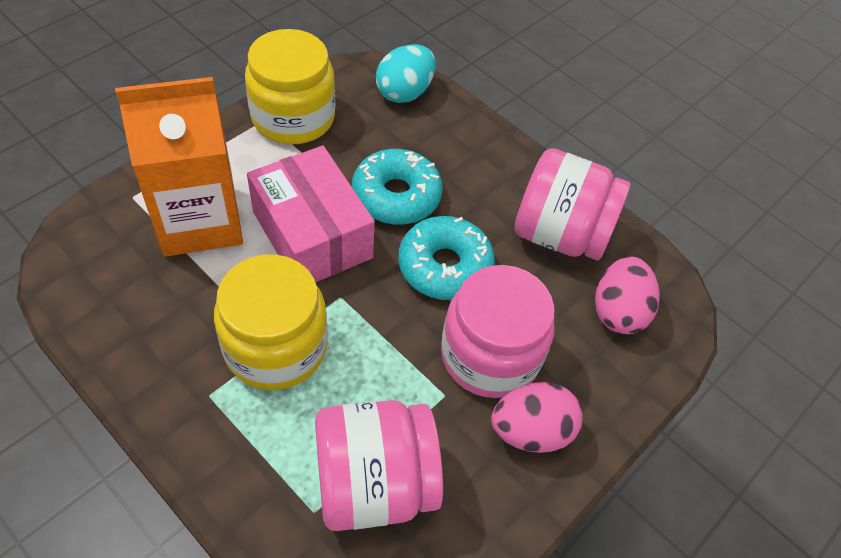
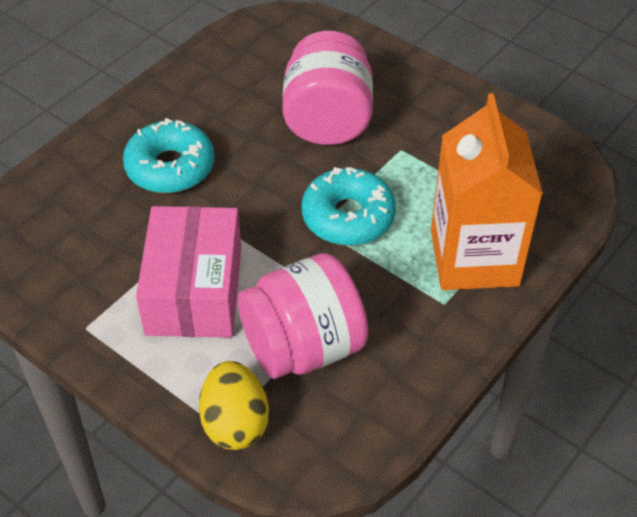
pink egg: [491,382,583,453] [595,257,660,334] = 2 -> none = 0
pink jar: [315,400,443,531] [441,265,555,398] [515,148,631,260] = 3 -> [237,253,368,379] [282,31,373,145] = 2
turquoise egg: [376,44,436,103] = 1 -> none = 0
yellow egg: none = 0 -> [199,361,269,450] = 1
yellow jar: [214,254,328,390] [245,29,335,144] = 2 -> none = 0

